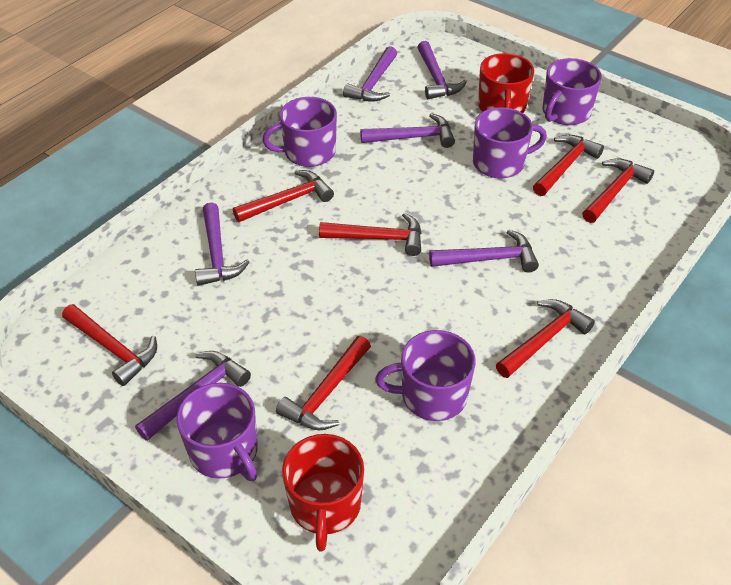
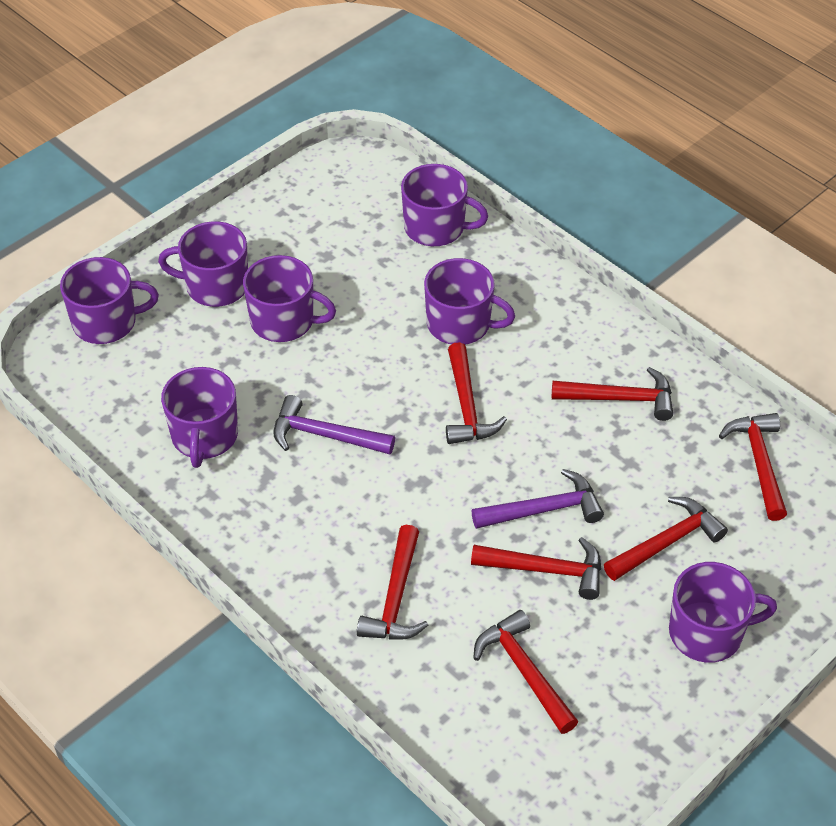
purple hammer: [135,351,251,441] [195,203,250,286] [343,46,397,102] [360,113,455,148] [417,41,467,99] [429,229,539,272] = 6 -> [273,395,395,454] [472,469,604,529] = 2
purple mug: [176,383,258,481] [262,97,337,167] [375,330,476,421] [473,107,547,179] [543,58,602,125] = 5 -> [60,257,159,344] [158,221,248,307] [161,367,238,468] [243,255,336,342] [401,164,488,246] [424,258,515,345] [669,562,777,663] = 7
red mug: [282,434,364,551] [478,53,534,113] = 2 -> none = 0

